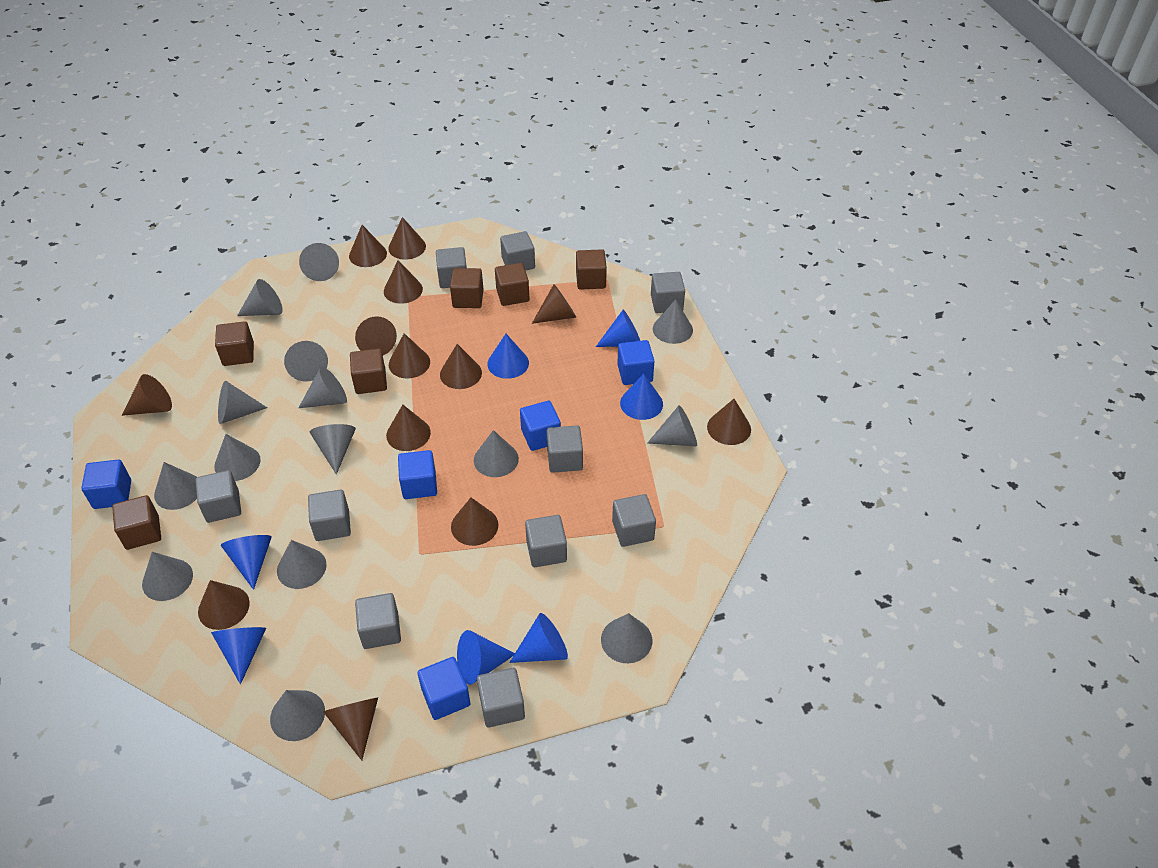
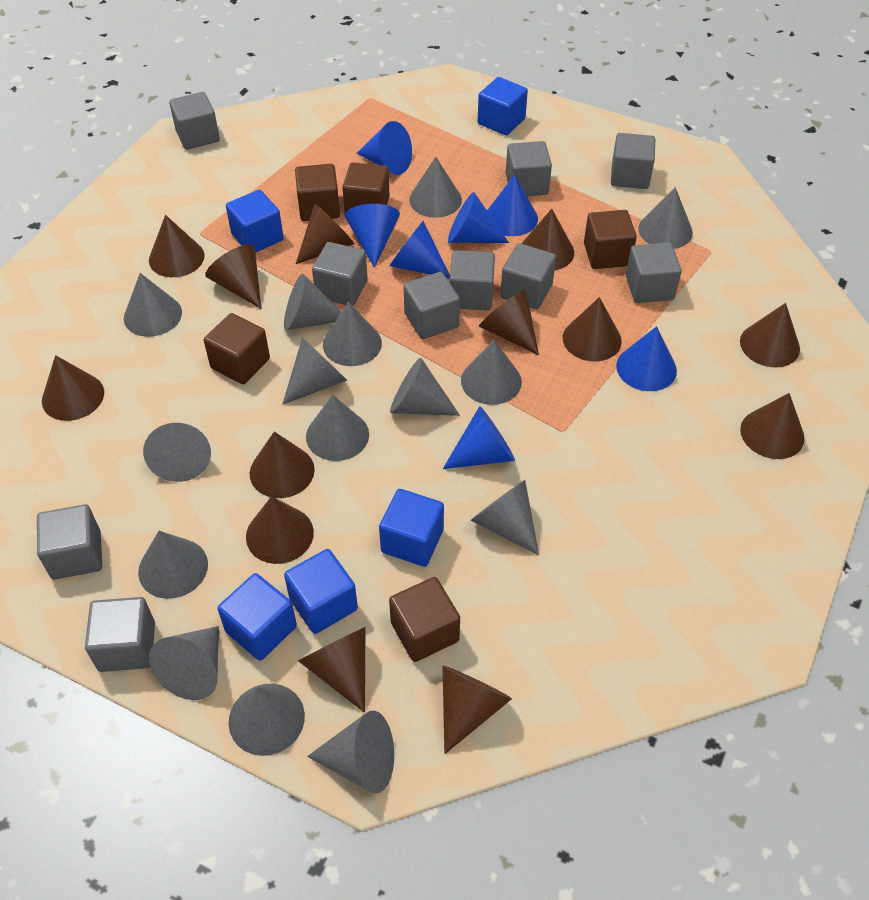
brown cube: [112,495,161,550] [215,321,254,366] [350,349,387,394] [450,268,484,308] [495,263,529,306] [576,249,607,290] = 6 -> [204,313,270,384] [295,164,340,221] [342,162,390,213] [389,577,460,662] [584,210,637,269] = 5

